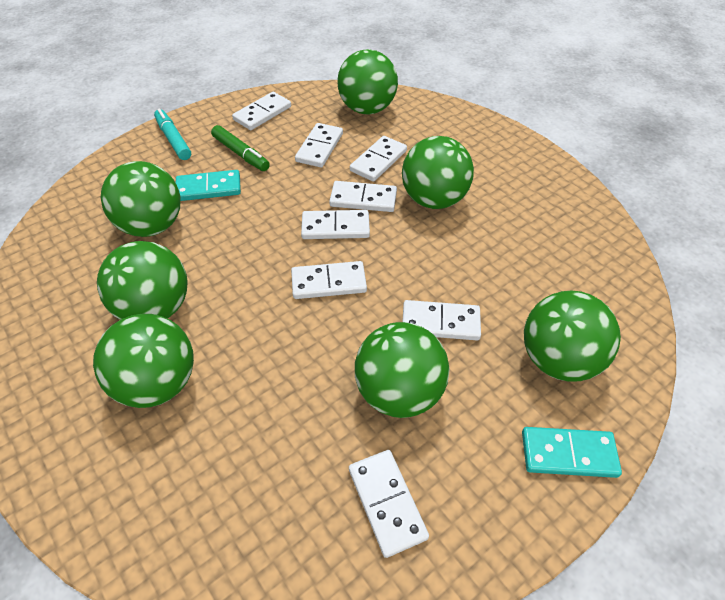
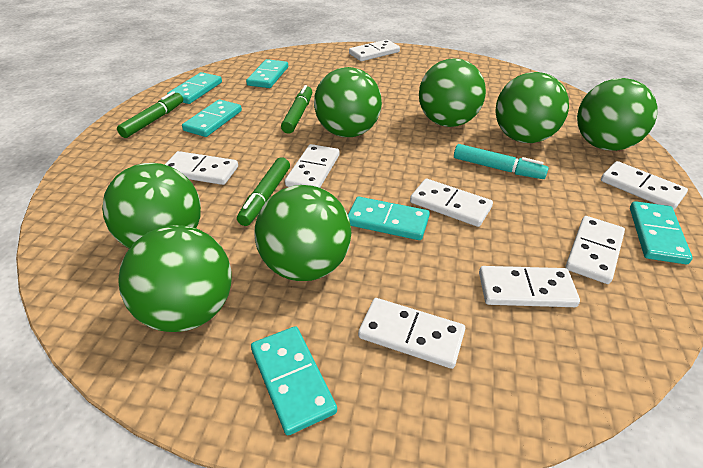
green marker: [211,125,270,171] = 1 -> [117,91,183,138] [237,157,290,226] [281,85,312,134] = 3
turquoise domino: [176,170,241,201] [522,427,622,478] = 2 -> [167,72,222,104] [182,99,242,137] [246,59,288,88] [251,326,337,435] [348,197,430,240] [630,201,693,264] = 6

